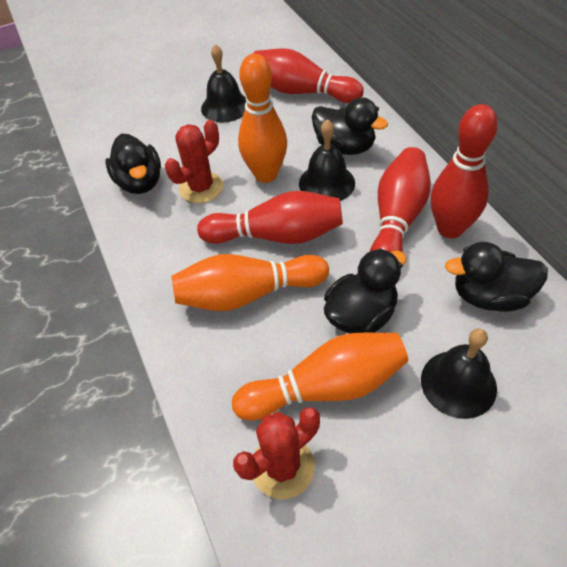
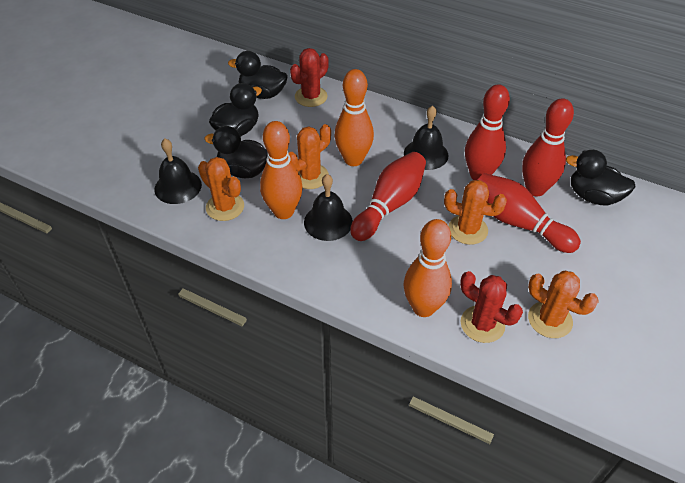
orange cactus: none = 0 -> [198,157,244,221] [288,124,331,189] [444,180,507,245] [528,271,599,338] = 4

